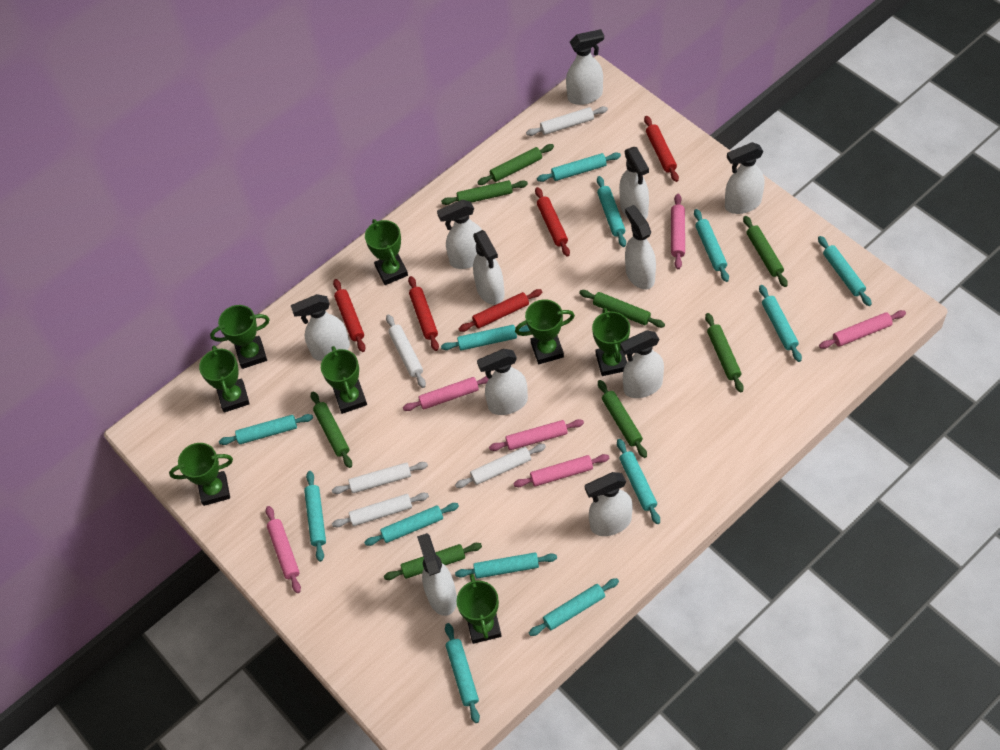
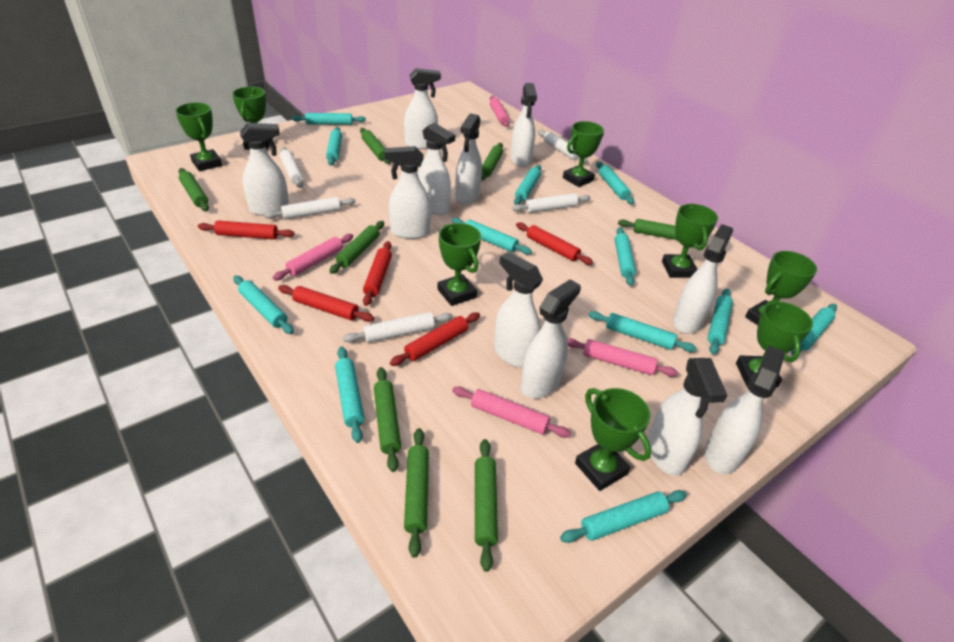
pink rolling pin: [266,506,301,593] [403,376,488,411] [489,419,584,451] [513,454,609,487] [671,194,685,269] [819,310,906,349] = 6 -> [273,234,353,280] [452,386,571,438] [490,96,509,127] [567,338,678,377] = 4
turquoise rolling pin: [219,414,313,445] [304,471,326,562] [364,503,459,546] [441,325,530,351] [445,623,480,723] [455,553,557,579] [529,578,619,636] [537,153,621,182] [597,176,626,247] [617,439,660,524] [694,209,729,282] [759,285,802,362] [818,236,872,306] = 13 -> [233,275,294,334] [292,113,366,125] [326,127,342,166] [335,347,365,443] [452,218,532,255] [514,165,541,205] [560,490,687,543] [589,311,696,352] [596,162,634,204] [615,227,636,286] [708,289,733,354] [791,304,837,355] = 12

